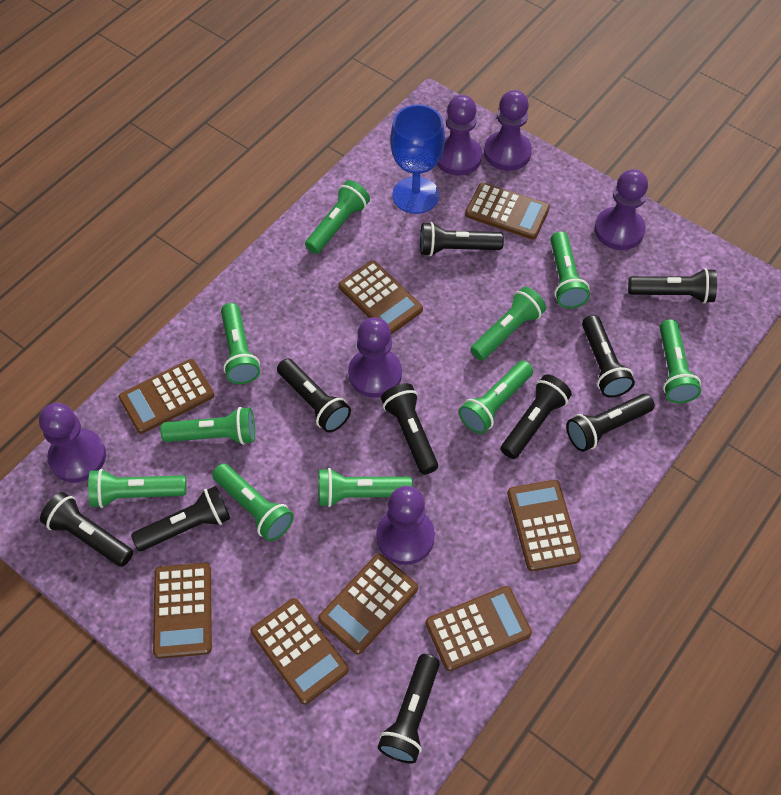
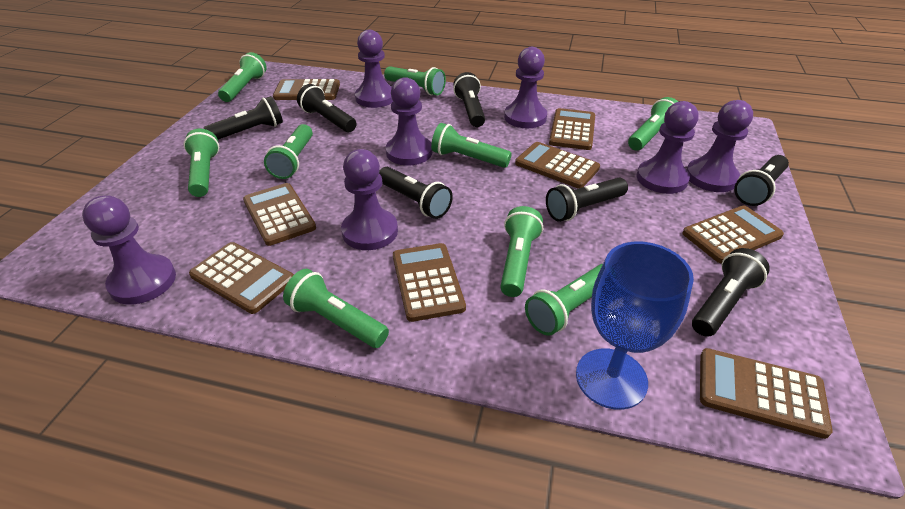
black flashlight: [40,492,133,567] [131,486,230,551] [277,359,351,433] [378,654,440,764] [381,383,438,475] [420,222,504,256] [501,375,572,459] [566,394,655,452] [582,315,635,398] [628,268,717,303] = 10 -> [204,96,283,140] [297,84,356,132] [379,167,453,219] [453,72,485,127] [546,178,628,222] [692,248,770,337] [734,155,789,206] = 7
green flashlight: [88,469,187,508] [160,407,255,445] [212,463,294,541] [221,303,260,384] [305,180,370,254] [318,468,413,507] [459,361,533,434] [470,287,546,361] [551,231,590,309] [659,319,701,403] = 10 -> [184,129,219,197] [218,52,267,102] [264,124,313,179] [283,269,389,348] [384,66,446,95] [431,123,512,168] [500,206,543,297] [525,264,603,336] [628,97,678,150] = 9
purple pawn: [39,403,106,482] [348,317,402,398] [376,486,435,565] [437,95,482,175] [484,90,532,171] [594,169,648,250] = 6 -> [82,195,176,305] [341,149,398,250] [355,30,393,108] [386,77,432,165] [504,47,547,128] [637,101,699,194] [687,100,753,192] = 7

